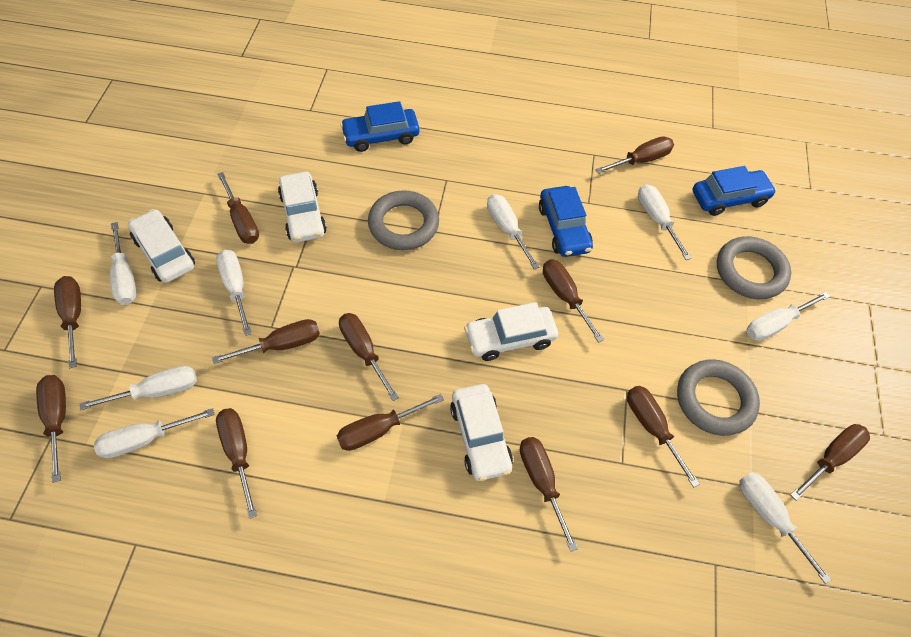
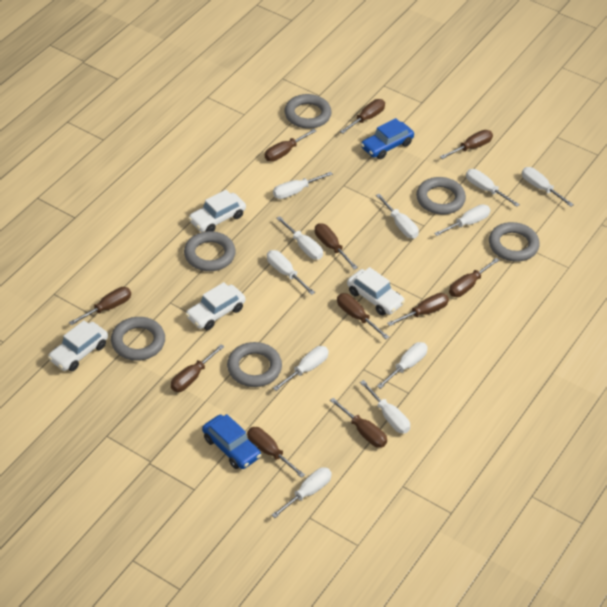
blue car: [340,101,419,152] [539,186,593,257] [693,166,776,216] = 3 -> [202,414,261,469] [361,118,414,159] = 2
brown screwdriver: [36,375,66,483] [54,276,81,368] [212,319,320,364] [216,408,257,519] [217,172,259,244] [337,394,444,451] [339,313,399,401] [520,437,578,552] [543,259,604,343] [595,136,674,174] [627,386,700,488] [790,424,870,501] = 12 -> [69,287,131,326] [171,344,225,392] [247,427,305,478] [265,129,316,162] [315,223,358,270] [330,398,387,448] [337,293,389,339] [340,99,385,133] [387,293,449,326] [440,130,493,159] [449,258,499,297] = 11
grey ring: [368,190,439,250] [677,359,760,436] [717,236,791,299] = 3 -> [111,317,165,361] [184,231,236,271] [227,342,282,387] [284,94,332,129] [416,177,466,214] [489,222,540,262] = 6
white screwdriver: [79,366,197,410] [94,408,215,458] [110,222,137,305] [216,250,252,336] [487,194,540,269] [638,184,692,260] [739,472,832,584] [746,292,830,341] = 8 -> [267,250,315,295] [271,467,332,518] [273,172,333,199] [273,346,329,391] [276,216,323,260] [360,380,410,434] [376,194,419,239] [377,342,428,389] [434,204,490,236] [466,169,520,207] [522,167,574,207] = 11

